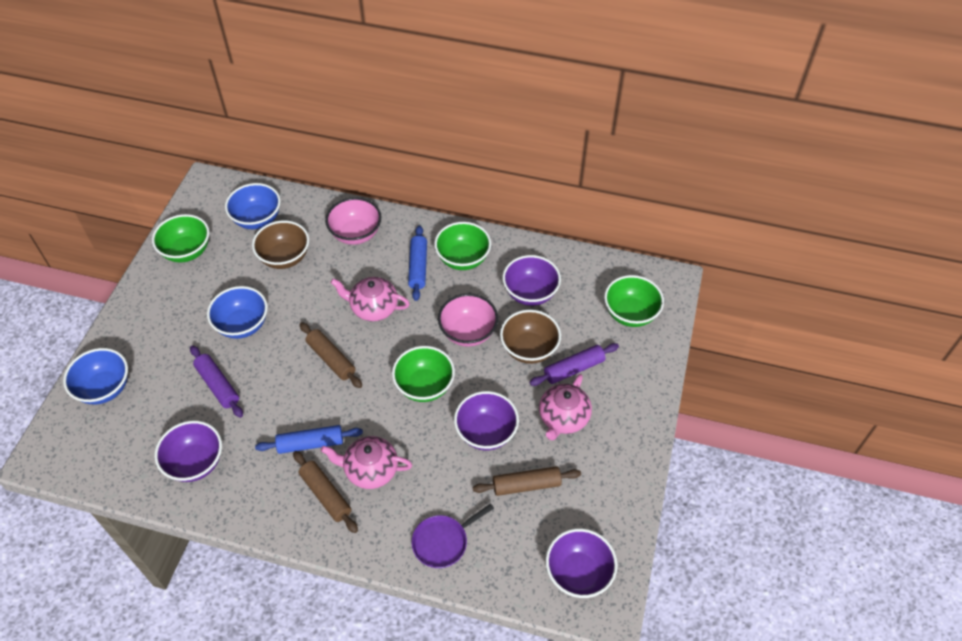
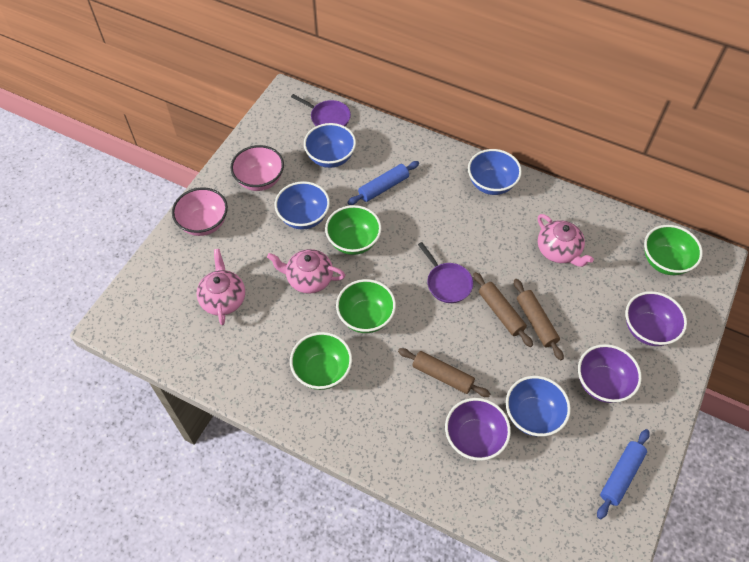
blue bowl: [63,348,128,404] [207,286,268,339] [225,183,281,229] = 3 -> [275,181,330,230] [304,123,356,168] [468,149,522,195] [506,376,571,437] = 4
brown bowl: [252,220,309,269] [500,309,561,364] = 2 -> none = 0
purple bowl: [154,421,222,482] [454,391,519,450] [502,255,561,306] [546,528,618,598] = 4 -> [445,398,511,461] [578,344,642,403] [625,291,687,346] = 3
purple pan: [412,503,494,568] = 1 -> [291,94,351,126] [418,242,473,303] = 2
purple rolling pin: [190,346,243,418] [529,343,619,386] = 2 -> none = 0

